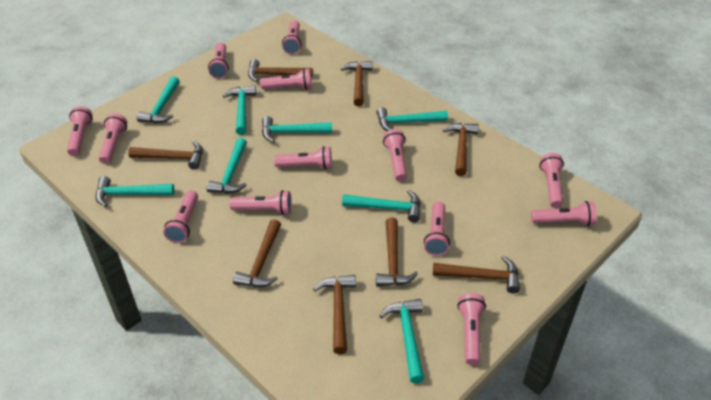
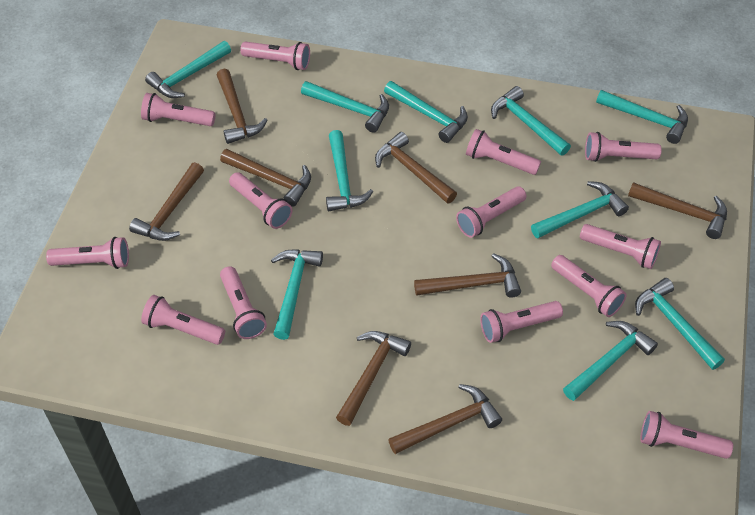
turquoise hammer: [96,176,175,207] [137,76,179,123] [207,138,247,193] [223,85,256,135] [262,116,332,143] [342,190,421,222] [377,107,448,131] [380,299,424,383] = 8 -> [145,41,231,98] [271,249,323,340] [301,81,389,133] [326,130,373,211] [384,81,468,143] [491,86,571,156] [531,181,629,238] [563,321,658,401] [596,90,688,144] [635,278,725,370] = 10

